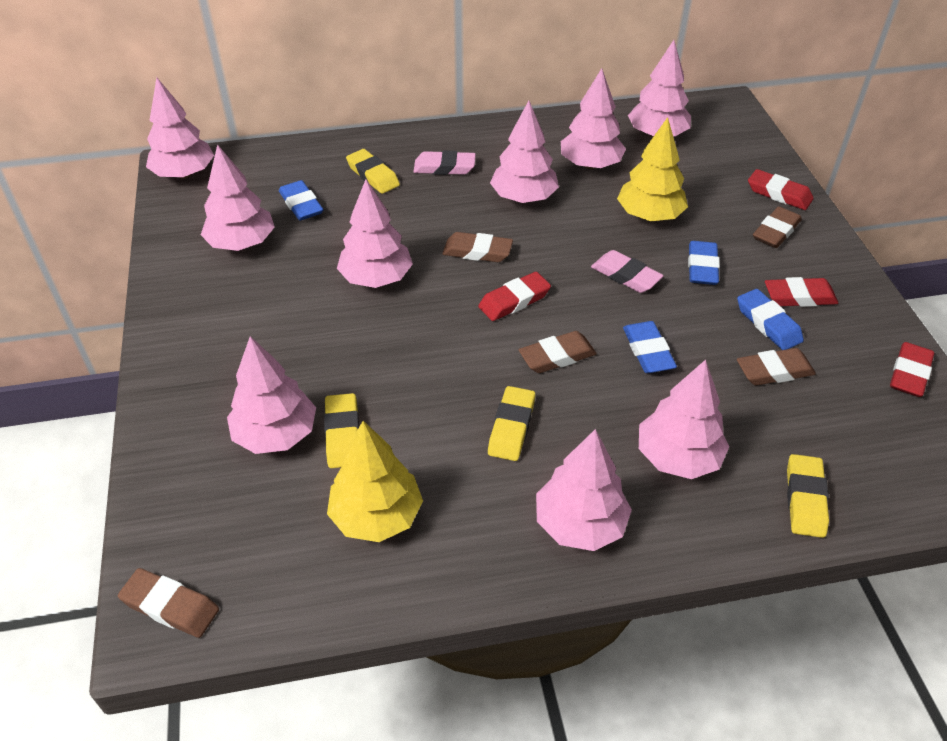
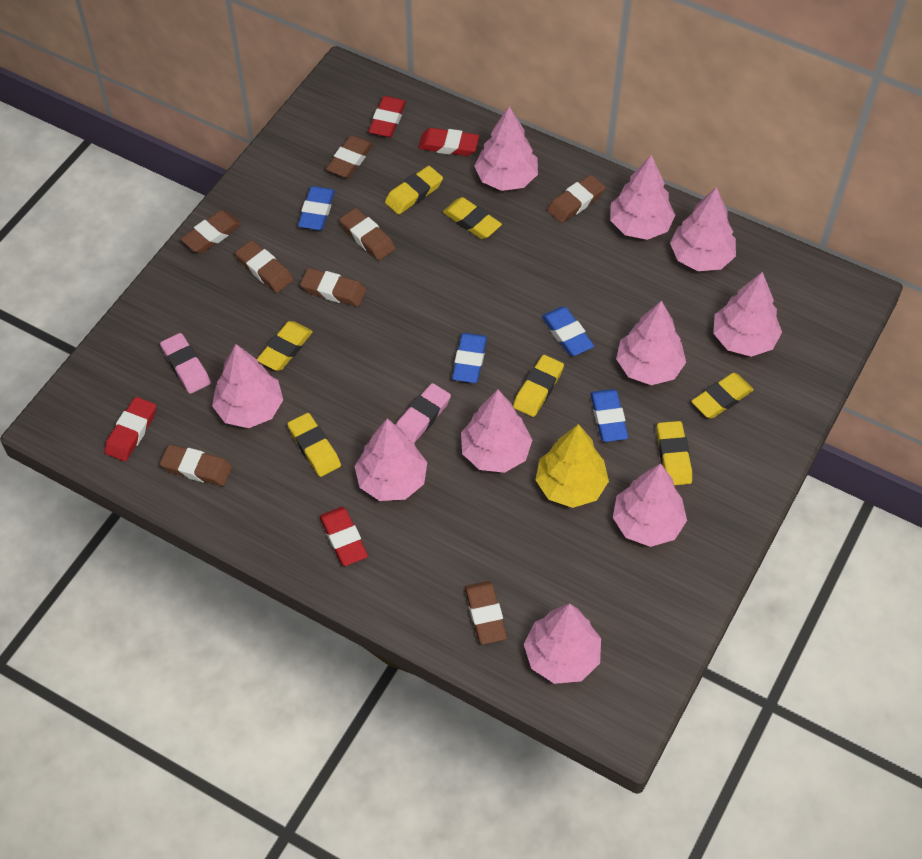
brown eraser: [118,568,219,638] [443,232,513,262] [519,331,597,373] [737,348,816,386] [753,206,802,248] = 5 -> [160,445,232,486] [181,210,242,253] [235,240,293,293] [300,268,366,307] [326,135,373,178] [339,208,395,261] [465,581,507,644] [547,175,606,223] = 8
pink tree: [146,78,214,179] [201,144,275,251] [227,336,316,454] [337,179,413,288] [490,101,559,203] [536,429,632,551] [561,68,626,169] [628,40,691,138] [639,360,730,479] = 9 -> [212,344,283,428] [355,419,427,501] [461,390,532,473] [474,106,538,191] [524,603,601,684] [610,155,676,240] [613,463,687,547] [616,301,686,385] [670,187,736,271] [713,272,782,357] = 10
yellow eraser: [324,393,359,468] [346,149,400,194] [488,386,535,461] [787,454,829,538] = 4 -> [257,321,313,371] [287,413,341,477] [385,166,443,215] [443,197,502,239] [513,355,564,417] [657,421,692,485] [691,373,754,419] = 7
yellow tree: [327,421,423,542] [617,117,688,221] = 2 -> [536,424,609,508] = 1

